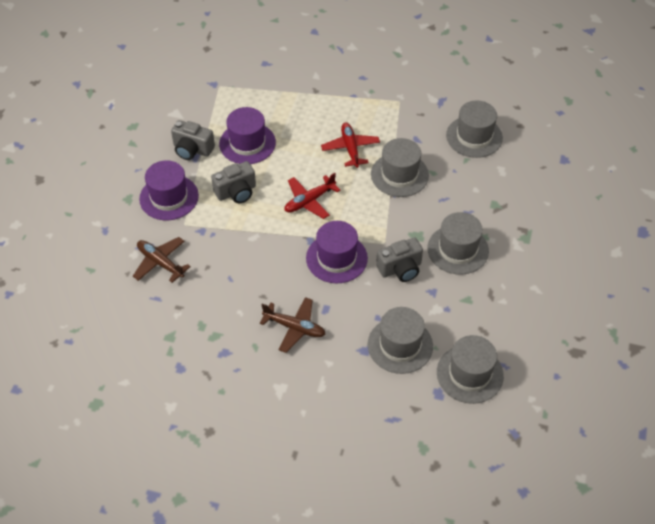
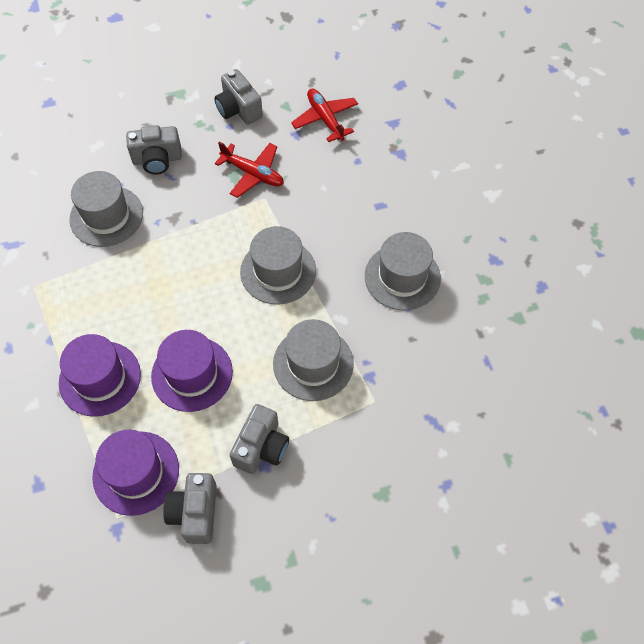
brown plane: [133,237,191,283] [260,297,325,353] = 2 -> none = 0
grey camera: [171,120,215,160] [211,161,256,203] [376,237,423,282] = 3 -> [126,125,182,174] [163,473,217,544] [214,69,263,125] [230,404,289,474] = 4
grey hat: [368,307,433,374] [371,138,429,197] [427,212,489,275] [437,335,504,404] [446,101,503,158] = 5 -> [69,171,143,247] [240,226,316,305] [273,319,354,401] [365,232,441,310] = 4

